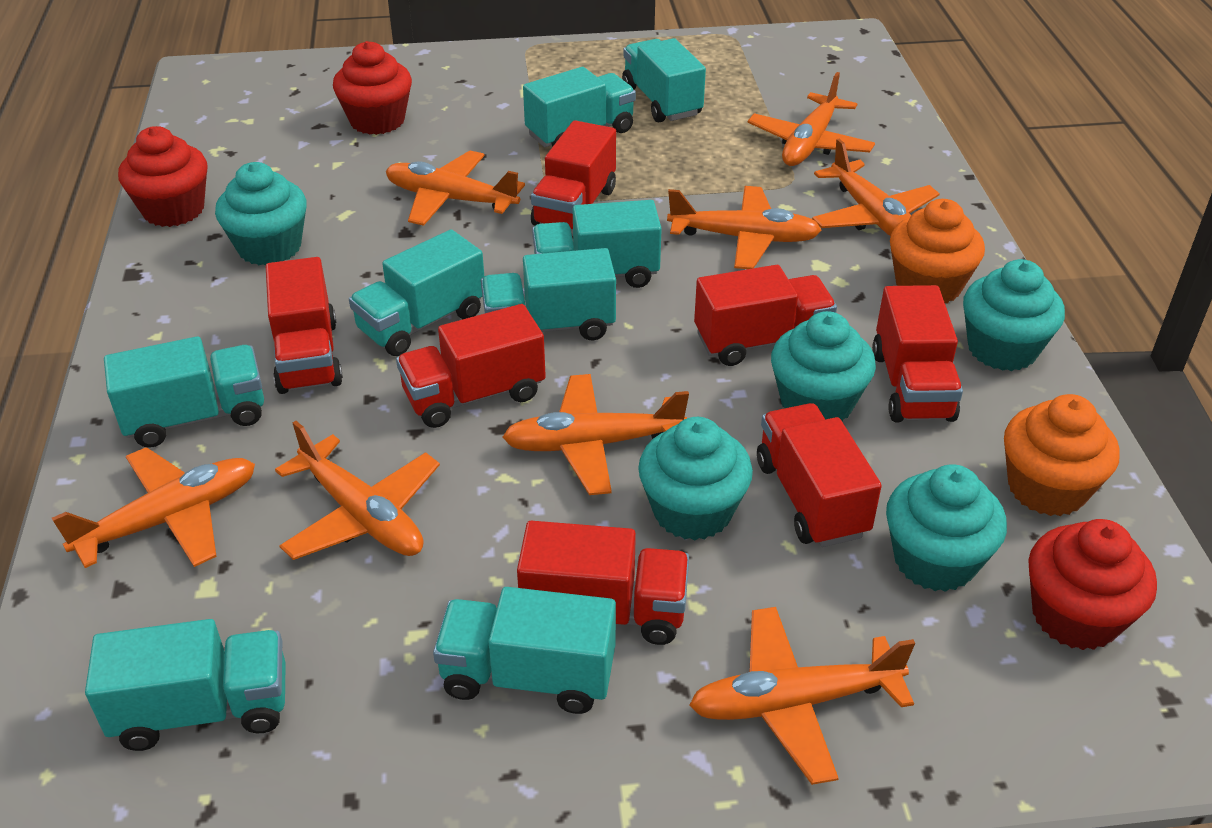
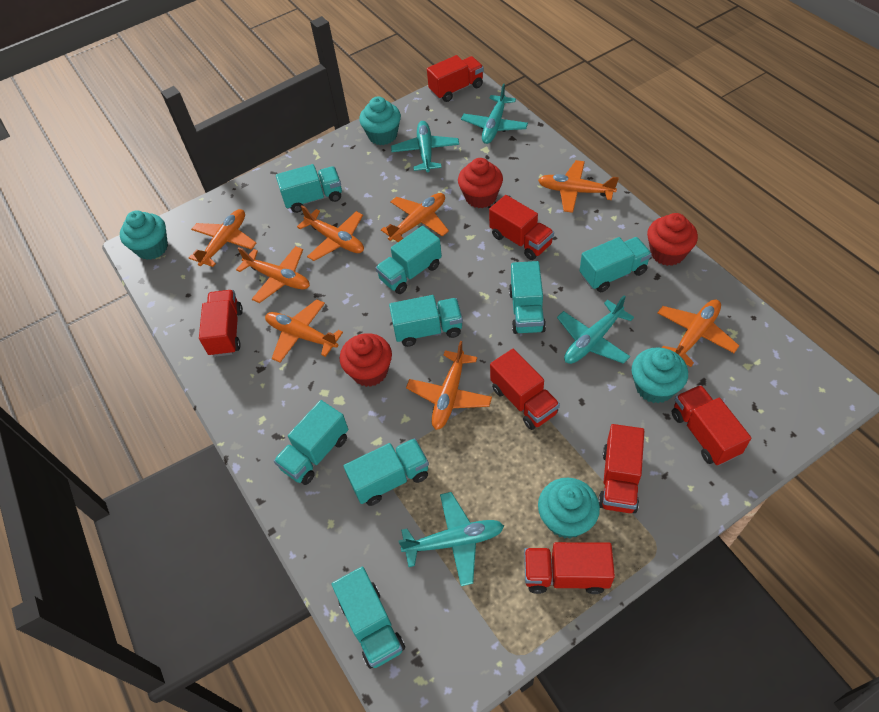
orange cupcake: [890,199,985,303] [1004,394,1120,516] = 2 -> none = 0
turquoise cupcake: [215,162,307,265] [638,417,753,540] [771,311,876,421] [886,465,1007,592] [963,259,1065,371] = 5 -> [120,211,168,260] [359,97,401,145] [538,478,600,539] [632,347,688,403] = 4
turquoise plane: none = 0 -> [391,121,459,173] [398,492,504,586] [461,84,528,144] [557,295,634,364] = 4

